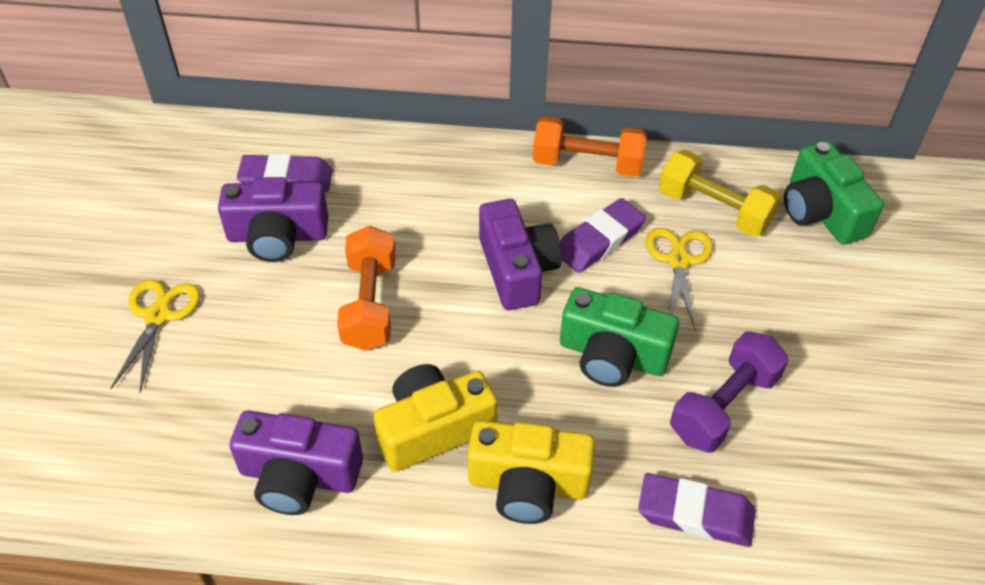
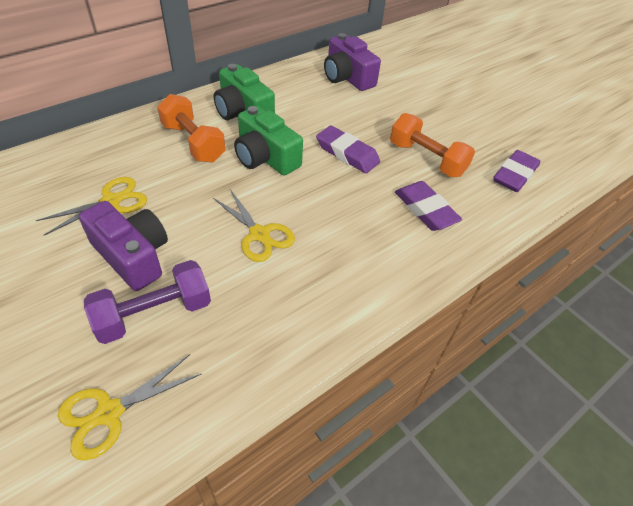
purple camera: [218,177,328,262] [230,411,363,515] [479,199,562,310] = 3 -> [79,201,168,291] [324,33,381,91] = 2
yellow camera: [374,364,498,472] [468,420,595,524] = 2 -> none = 0
yellow dumbbell: [659,150,781,237] = 1 -> none = 0
yellow scissors: [110,279,200,392] [646,228,713,331] = 2 -> [36,177,147,236] [58,354,202,461] [213,189,295,262] = 3

